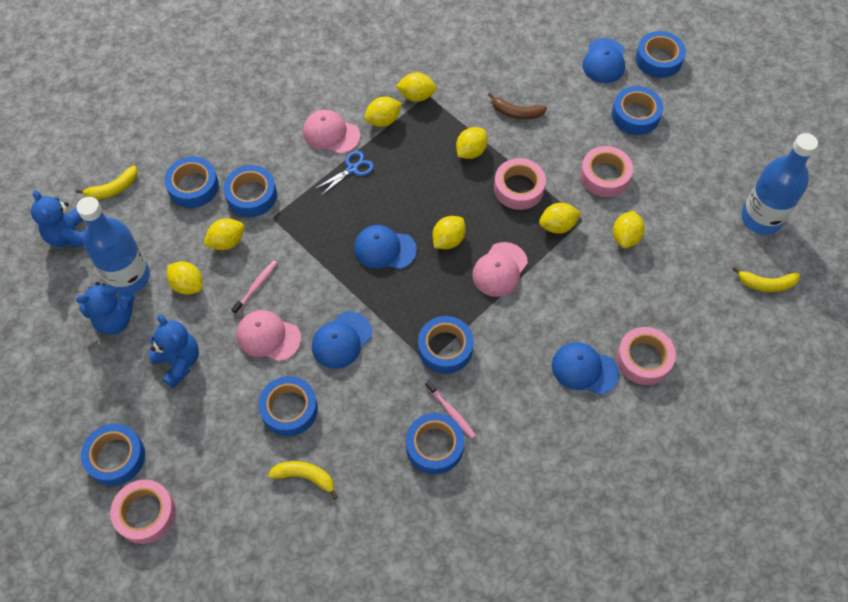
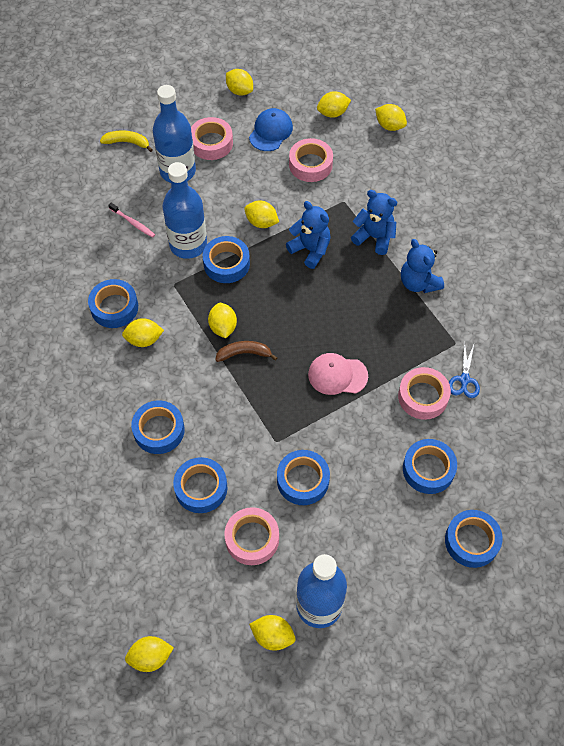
blue bottle: [76,197,150,294] [741,133,818,235] = 2 -> [153,85,196,183] [162,162,207,259] [296,554,347,628] = 3
blue cap: [312,311,372,369] [354,225,417,269] [552,342,619,395] [583,38,625,83] = 4 -> [249,108,293,151] = 1
blue tape: [81,424,145,486] [164,157,219,208] [223,165,277,217] [258,376,318,436] [406,413,464,474] [418,316,474,374] [612,86,663,135] [635,31,686,78] = 8 -> [88,279,138,328] [131,401,185,454] [173,457,227,513] [203,236,250,283] [277,450,330,505] [403,439,457,494] [445,510,503,568] = 7
pink cap: [237,310,301,361] [303,110,360,154] [472,242,528,297] = 3 -> [308,353,368,395] = 1
pink toothbrush: [231,260,277,314] [425,380,476,439] = 2 -> [109,203,155,238] = 1
yellow banana: [76,165,138,199] [268,461,338,499] [732,267,800,292] = 3 -> [100,130,152,152] = 1

